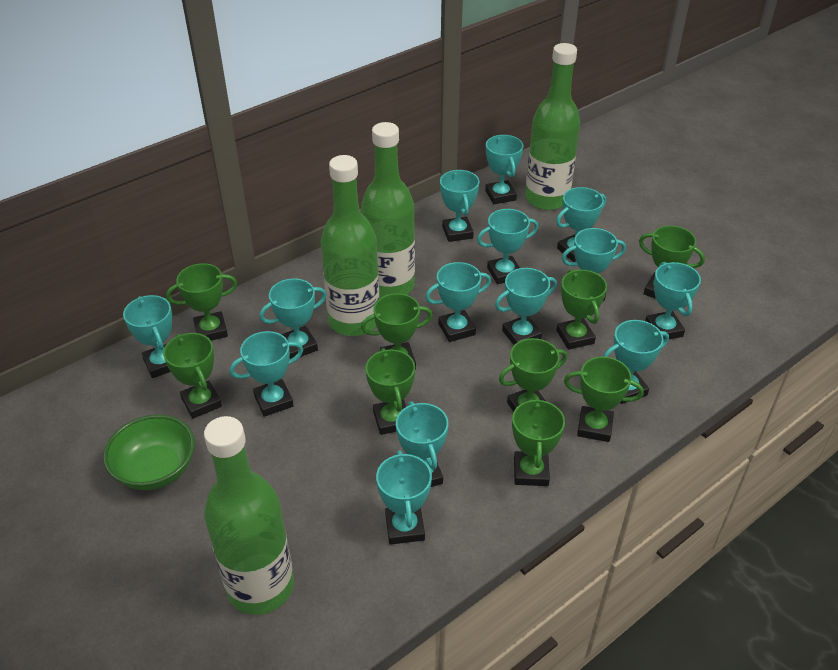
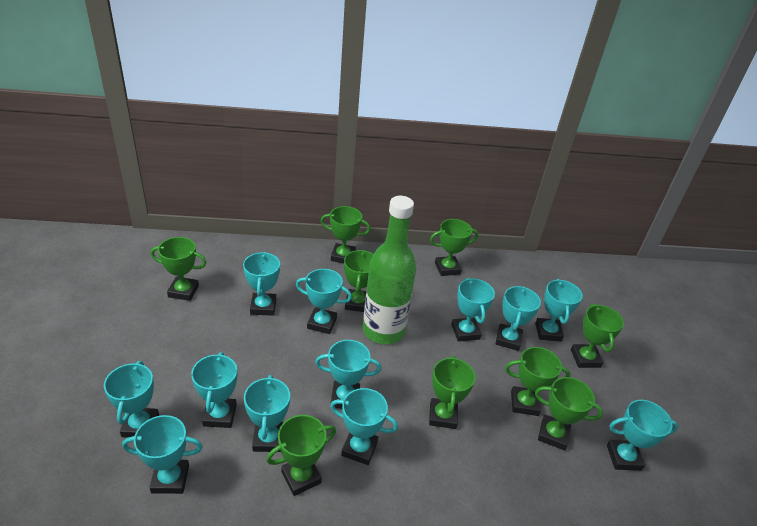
green bottle: [204,416,294,615] [321,155,380,336] [361,122,415,298] [525,43,580,210] = 4 -> [363,196,416,344] = 1
green bowl: [103,415,195,490] = 1 -> none = 0
turquoise trophy: [123,295,172,378] [230,331,303,417] [259,278,327,359] [376,450,432,545] [396,401,448,487] [425,262,491,342] [440,170,479,242] [477,209,538,284] [485,135,523,204] [495,268,557,345] [556,187,606,262] [562,228,626,301] [603,320,669,404] [645,262,701,340] = 14 -> [104,361,159,438] [122,415,203,494] [191,352,237,428] [243,252,280,316] [244,375,290,452] [296,269,352,334] [315,340,381,409] [330,388,398,465] [451,278,495,342] [495,286,541,351] [535,279,583,342] [607,400,678,471] = 12

